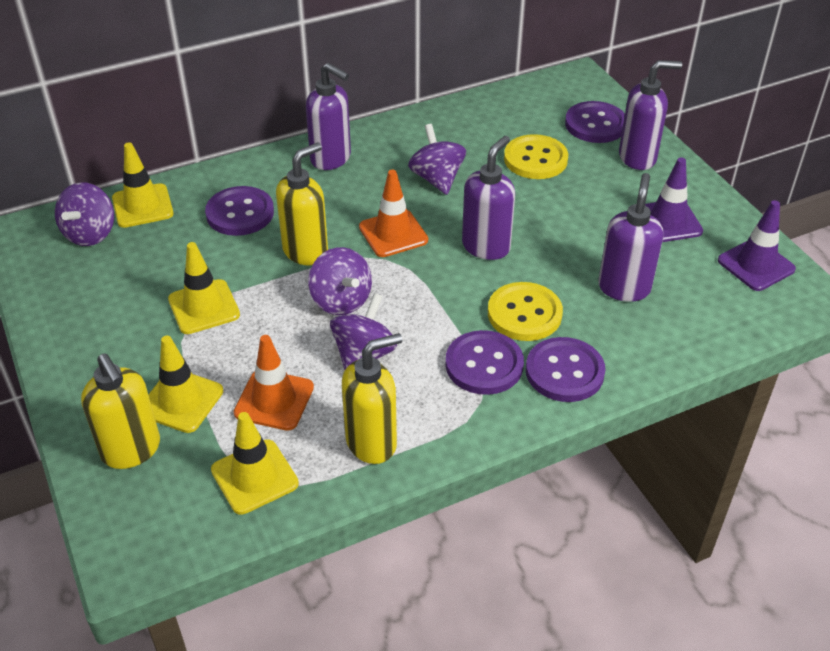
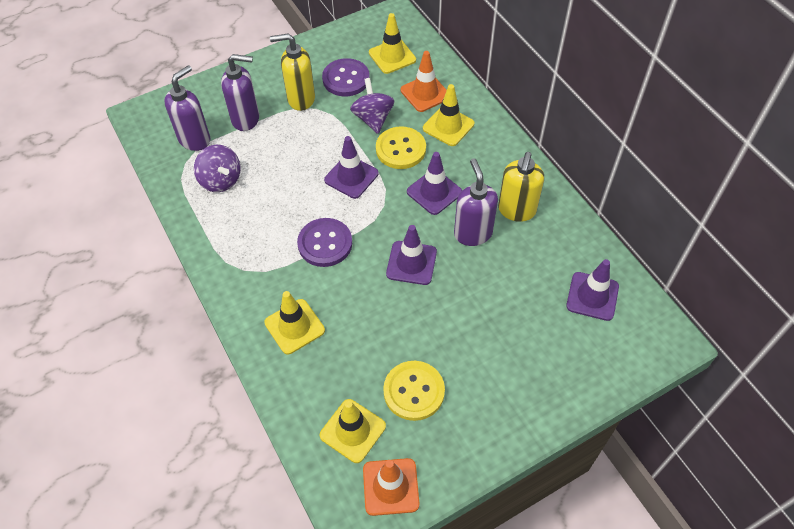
purple button: [205,186,274,236] [445,330,524,395] [526,337,605,402] [565,101,625,143] = 4 -> [297,218,352,267] [322,58,370,96] = 2
purple soap dispenser: [306,63,351,170] [462,136,515,260] [598,173,663,302] [619,60,682,170] = 4 -> [164,65,210,151] [221,54,259,131] [454,158,498,246] = 3
purple spinning top: [55,182,114,246] [308,247,372,315] [330,293,397,370] [408,124,466,195] = 4 -> [194,145,241,192] [350,78,394,134] = 2
purple traffic cone: [645,158,703,242] [718,200,796,291] = 2 -> [324,136,378,199] [386,225,437,285] [407,152,462,215] [566,259,619,321] = 4
yellow soap dispenser: [81,353,160,469] [276,142,328,266] [342,333,402,464] = 3 -> [270,33,315,111] [498,152,544,222] = 2

